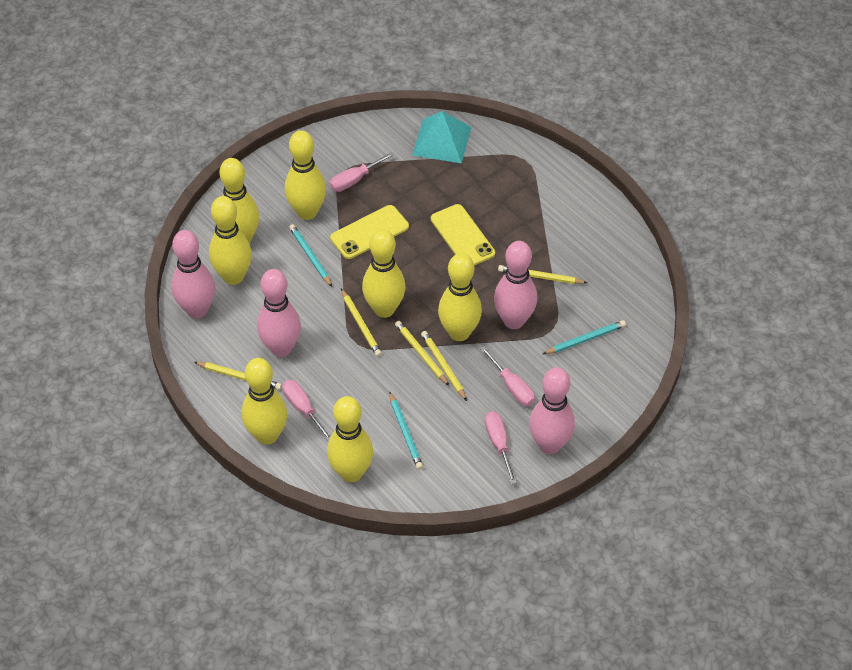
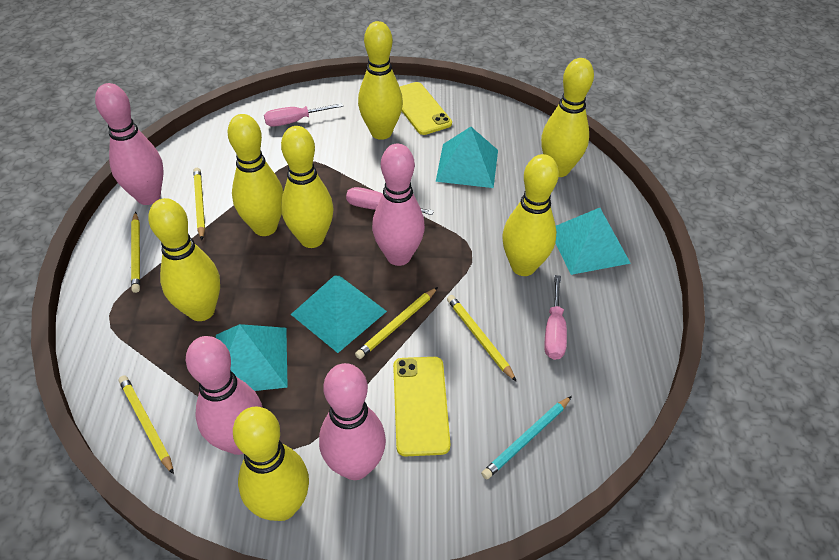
pink screwdriver: [282,380,331,442] [330,152,394,192] [480,346,535,406] [485,411,517,484] = 4 -> [264,103,343,127] [346,187,434,215] [545,275,567,360] = 3
turquoise pencil: [289,224,332,287] [389,391,423,470] [543,320,626,354] = 3 -> [481,396,572,480] = 1
turquoise pyramid: [412,111,472,163] = 1 -> [216,324,288,391] [291,275,387,353] [436,127,498,188] [556,208,631,275] = 4

